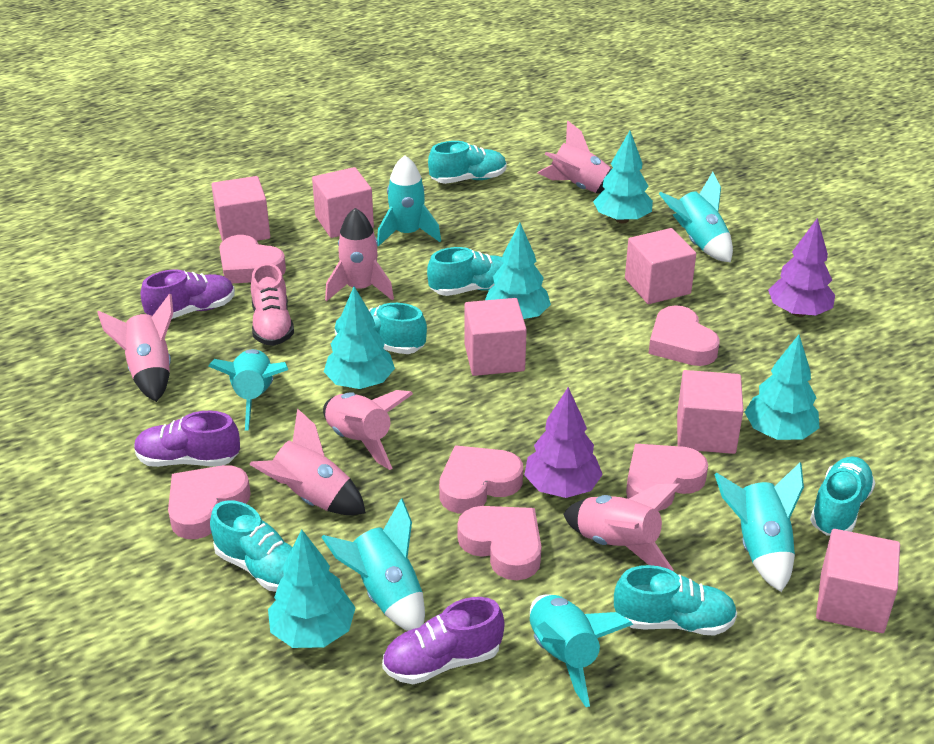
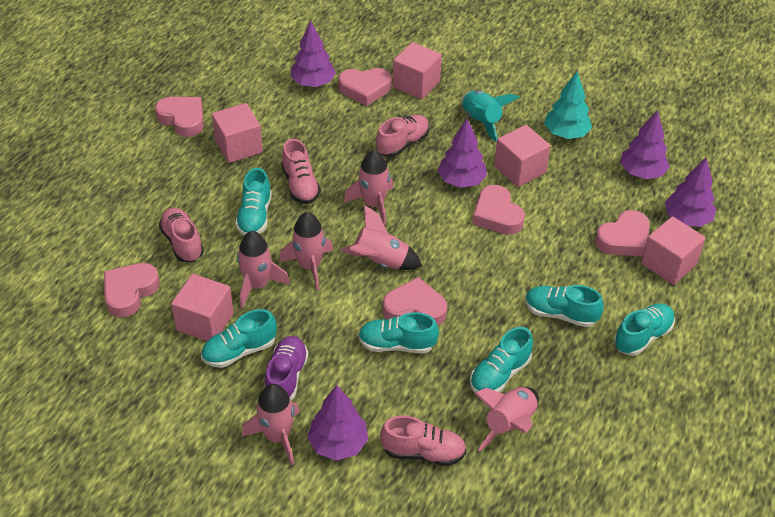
pink cube: [212,176,270,242] [312,167,374,238] [464,298,527,376] [625,228,696,304] [677,370,743,454] [816,529,900,633] = 6 -> [171,274,234,341] [212,103,263,163] [393,42,442,100] [494,125,550,187] [641,216,706,285] = 5
pink shoe: [251,263,294,346] = 1 -> [159,207,204,262] [281,139,321,204] [376,114,429,157] [380,416,466,466] = 4
purple shoe: [134,411,240,467] [141,269,235,319] [382,597,505,684] = 3 -> [265,336,309,400] = 1
purple tree: [524,387,603,498] [768,218,835,317] = 2 -> [291,21,336,87] [307,385,368,461] [437,119,487,188] [620,110,670,179] [665,157,716,227] = 5
turquoise rocket: [208,349,288,431] [322,498,425,631] [377,155,441,247] [530,594,633,707] [659,172,733,263] [714,463,804,592] = 6 -> [462,91,520,143] = 1
turquoise tree: [268,529,356,648] [324,287,395,389] [485,223,551,319] [593,131,653,223] [745,335,820,440] = 5 -> [544,72,592,139] = 1

